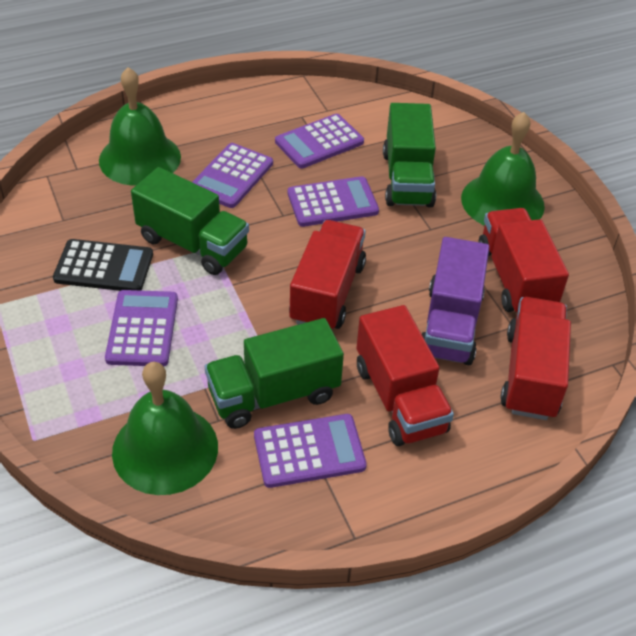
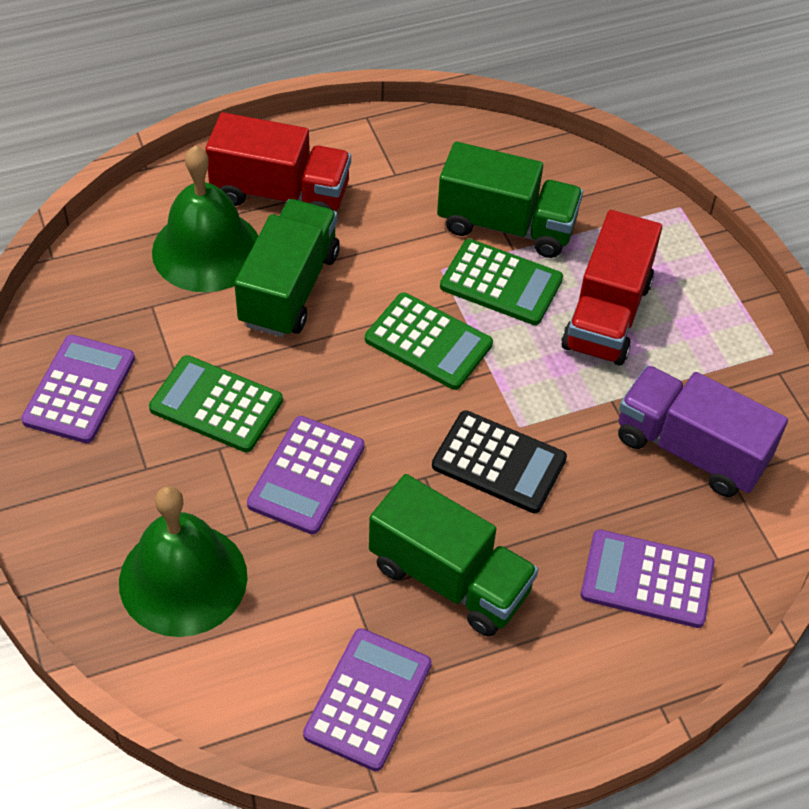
green bell: [99,67,181,186] [112,362,218,495] [461,112,545,226] = 3 -> [119,486,247,637] [152,146,258,292] = 2
green calculator: none = 0 -> [149,355,283,452] [365,293,493,390] [440,239,563,325] = 3
purple calculator: [105,290,178,367] [192,143,273,208] [254,414,367,488] [275,114,364,168] [288,176,379,227] = 5 -> [21,335,135,443] [247,416,365,535] [303,628,432,771] [581,529,715,628] = 4
red truck: [289,220,366,329] [356,305,454,446] [478,208,569,312] [500,297,571,420] = 4 -> [205,112,351,211] [561,210,662,366] = 2

